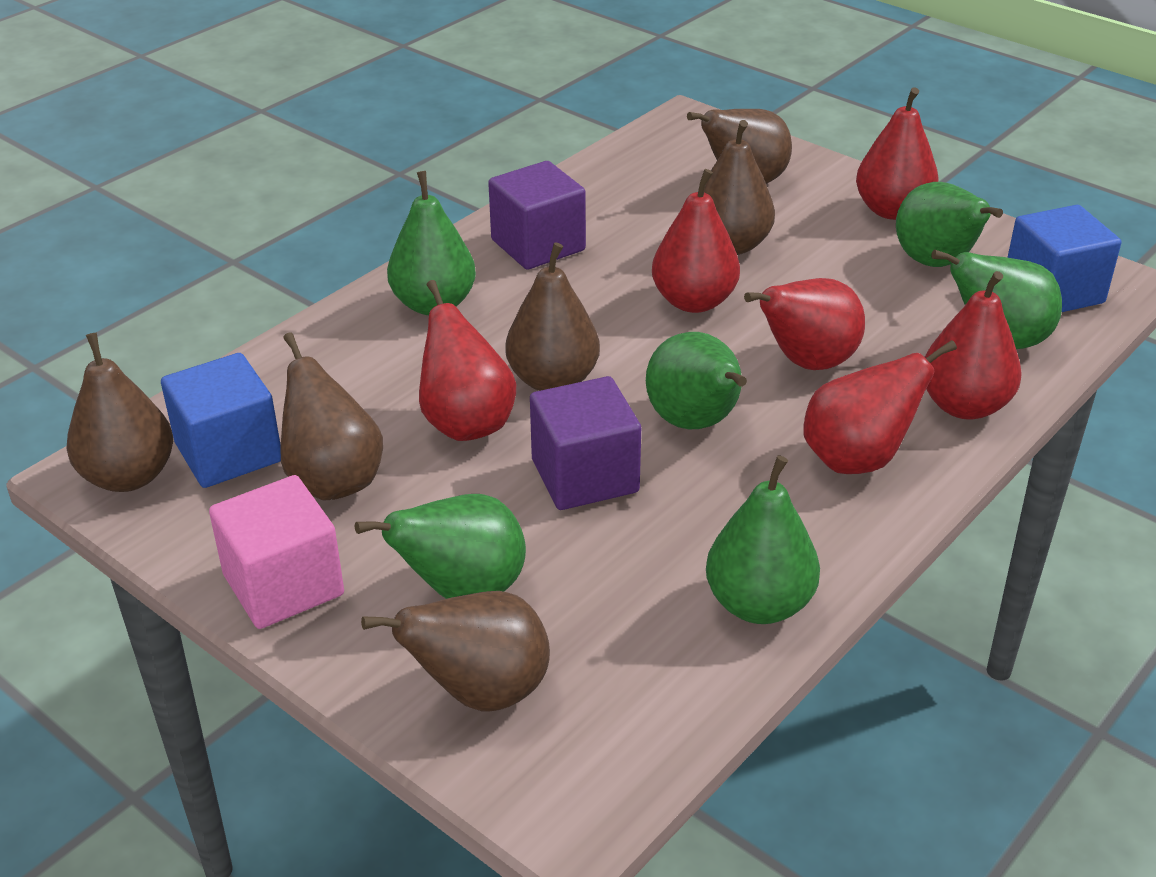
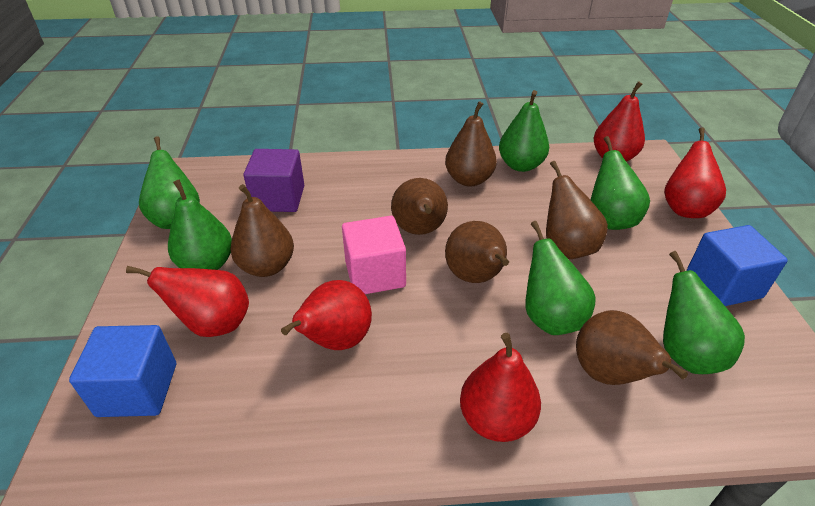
purple cube: [488,161,586,270] [530,376,641,510] = 2 -> [244,149,304,212] = 1
red pear: [419,280,516,441] [652,169,740,313] [744,278,865,370] [803,340,957,474] [856,87,939,220] [925,271,1022,420] = 6 -> [126,266,249,337] [281,280,372,350] [460,333,541,442] [594,81,645,162] [664,127,726,218] = 5

